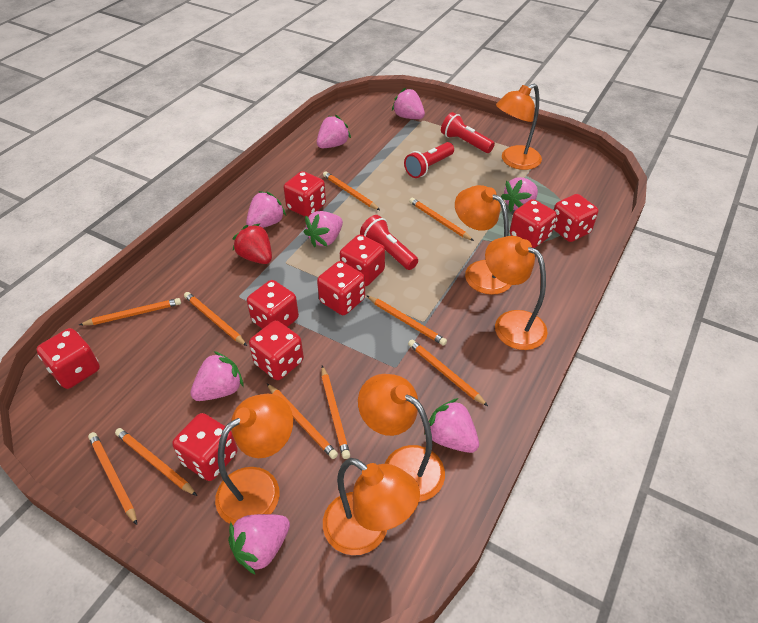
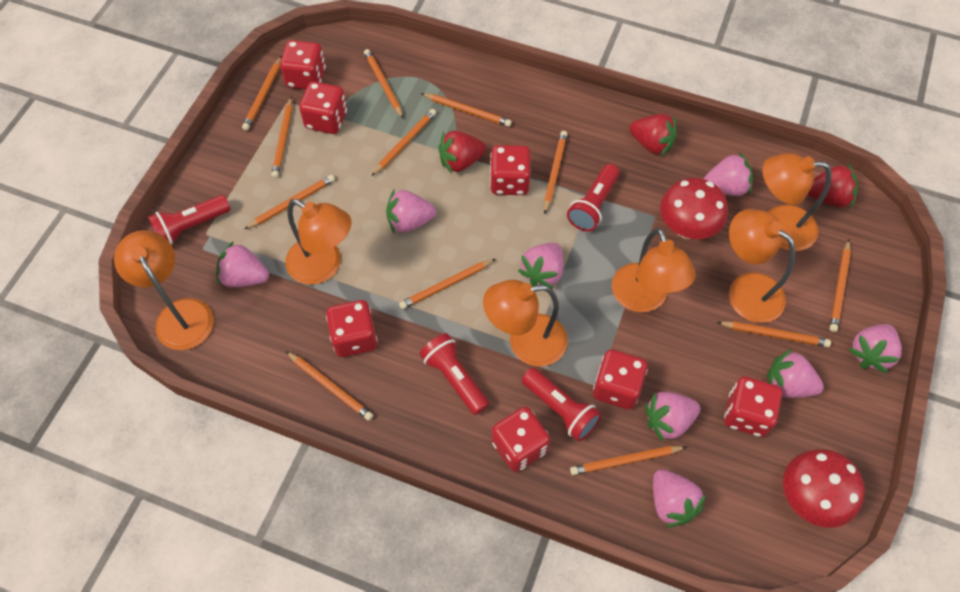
orange pencil: [79,298,181,325] [88,432,137,525] [115,428,197,496] [184,292,247,346] [267,383,338,459] [321,365,350,459] [323,171,380,210] [366,295,447,346] [408,339,488,406] [409,198,474,241] = 10 -> [242,56,282,131] [244,175,335,229] [271,97,293,178] [286,351,373,421] [364,49,403,118] [371,109,436,176] [399,259,495,309] [421,93,512,127] [544,131,567,214] [570,446,686,475] [717,321,831,347] [830,240,851,332] = 12
red dice: [36,328,100,389] [172,413,238,481] [247,280,299,329] [249,320,304,380] [284,171,326,217] [317,261,365,315] [340,234,385,286] [510,199,557,248] [553,194,598,242] = 9 -> [280,40,326,89] [299,81,347,134] [326,300,377,357] [490,145,531,195] [492,407,550,472] [593,349,648,410] [724,377,782,437] = 7
red flashlight: [360,215,418,270] [404,142,454,178] [441,112,495,153] = 3 -> [148,195,231,245] [419,333,489,415] [522,368,602,442] [567,164,620,231] = 4
red mushroom: none = 0 -> [660,178,728,239] [783,449,865,528] = 2
red strawberry: [233,223,272,264] = 1 -> [439,131,486,173] [630,114,677,156] [807,164,858,207] = 3

